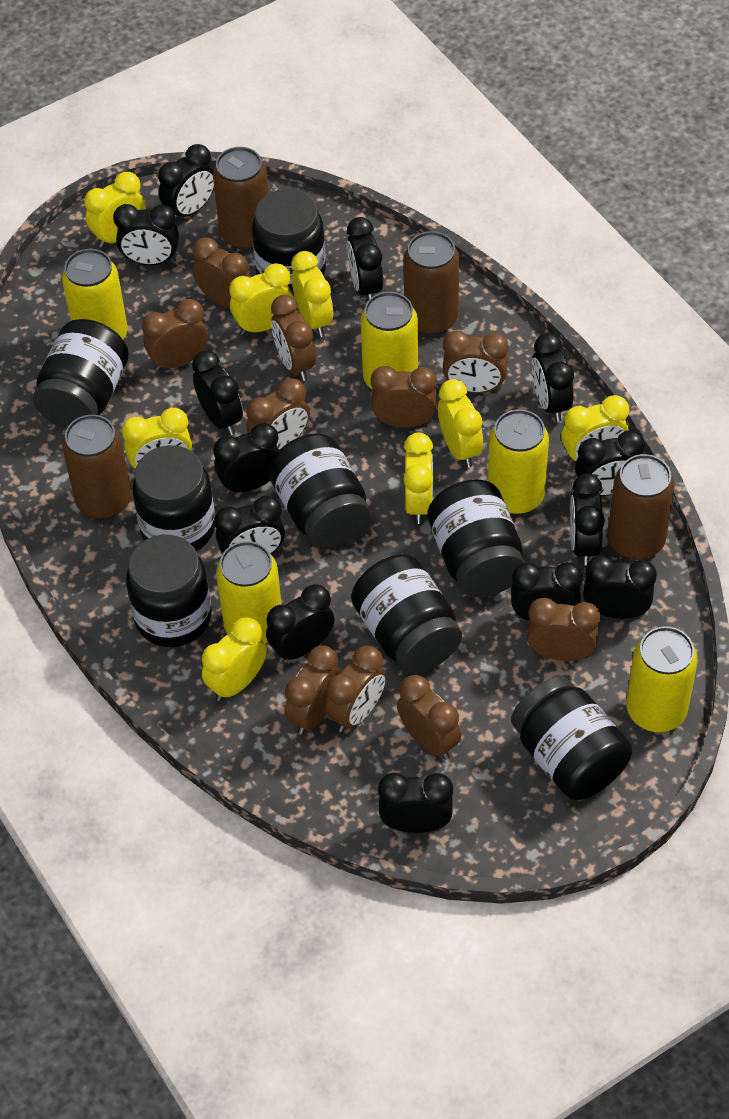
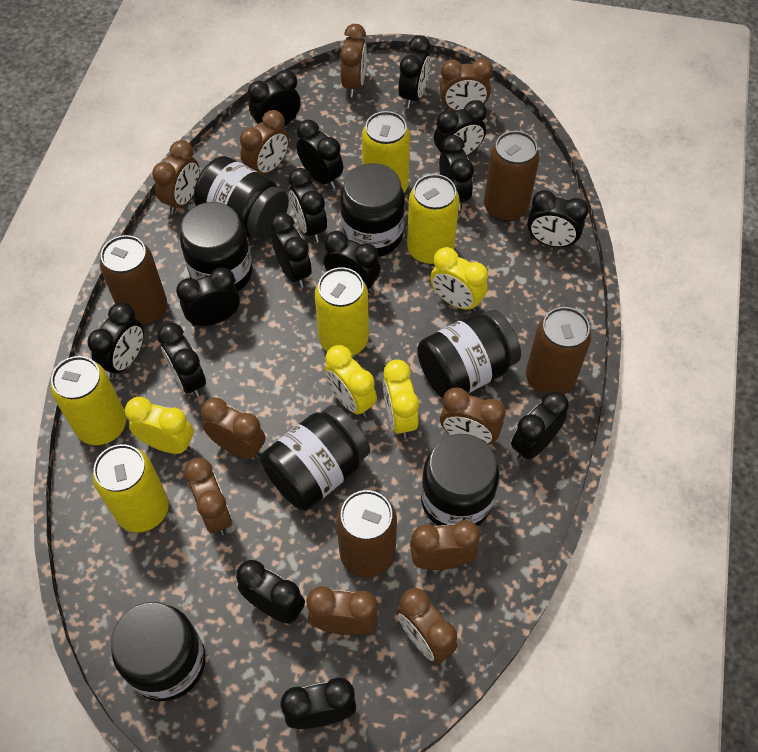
black clock: [113,204,179,265] [158,144,214,222] [192,350,243,435] [213,423,279,494] [214,495,285,554] [266,584,334,663] [347,217,383,301] [378,773,453,833] [511,562,583,621] [531,333,574,422] [570,473,605,566] [575,430,645,496] [583,555,657,619] = 13 -> [87,303,144,378] [157,323,206,397] [176,267,240,327] [236,560,305,624] [248,70,301,126] [270,213,312,288] [281,677,356,729] [288,168,327,242] [296,120,343,189] [324,231,380,293] [398,35,430,108] [434,100,487,160] [439,135,474,210] [511,391,569,461] [527,190,589,248] = 15
black jar: [33,319,129,429] [126,535,212,647] [132,445,215,551] [252,189,326,295] [269,434,370,549] [351,555,462,674] [428,479,524,597] [511,676,632,800] = 8 -> [111,602,205,701] [180,202,253,292] [194,156,289,241] [261,405,370,510] [340,163,405,257] [417,309,521,399] [421,434,499,526] = 7
yellow clock: [84,172,146,248] [122,408,192,469] [202,617,267,701] [229,263,293,335] [291,251,333,337] [404,432,433,524] [438,379,483,468] [561,395,629,464] = 8 -> [125,397,194,454] [325,345,377,417] [383,359,419,439] [430,247,488,312] = 4

